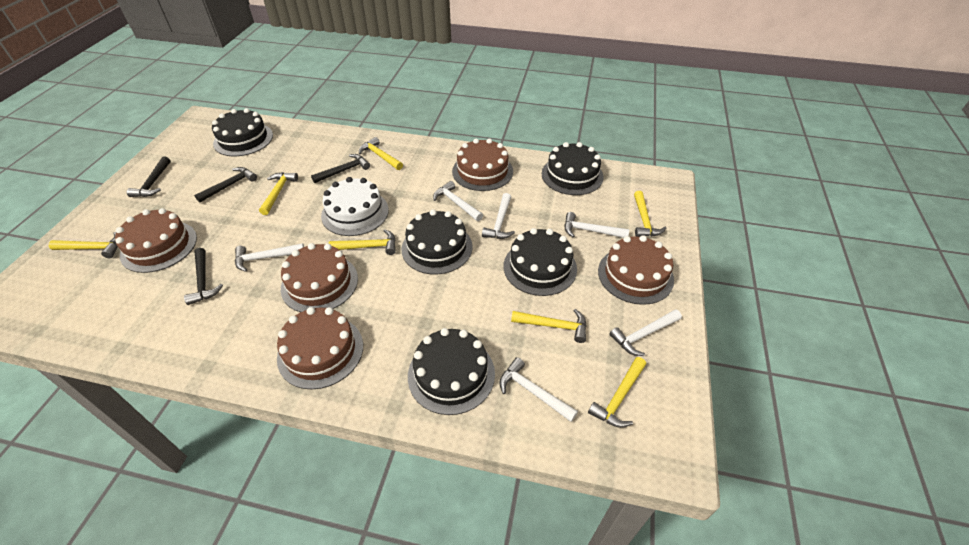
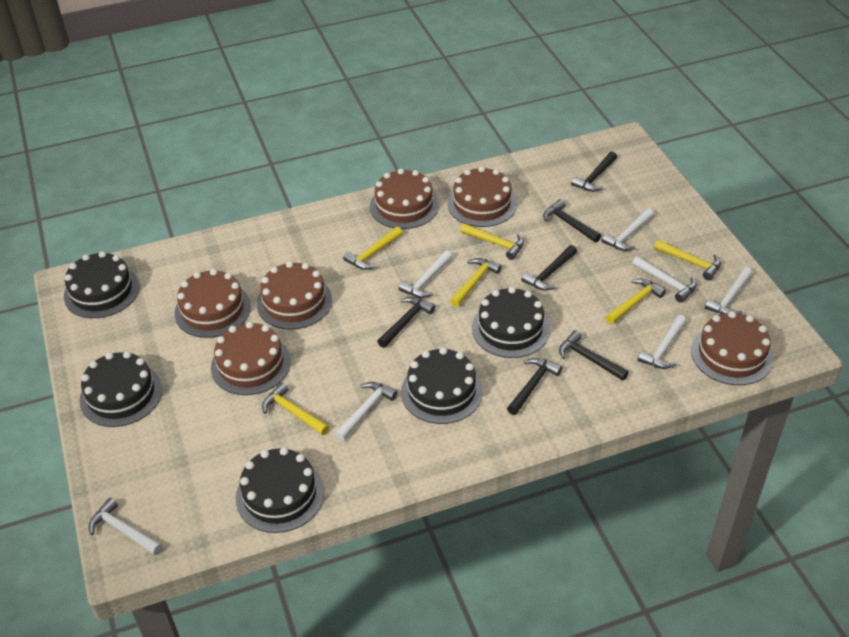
black hammer: [127,157,171,197] [184,248,223,305] [194,167,257,203] [311,154,370,183] = 4 -> [377,297,435,348] [507,358,562,415] [521,245,577,291] [543,199,601,243] [559,330,629,381] [571,151,617,192] = 6
brown cake: [115,208,197,273] [277,307,363,389] [281,243,358,312] [452,139,513,191] [598,235,674,305] = 5 -> [175,269,251,338] [211,321,291,395] [257,261,332,330] [370,169,439,229] [447,166,517,227] [691,311,773,385] = 6
white cake: [321,177,389,236] = 1 -> none = 0
white hammer: [235,243,304,272] [433,181,483,221] [482,193,515,239] [500,357,578,422] [565,212,629,238] [609,309,682,356] = 6 -> [89,498,162,555] [335,382,397,441] [399,250,453,298] [602,208,654,251] [632,256,697,303] [638,315,686,369] [705,267,752,314] = 7
yellow hammer: [49,232,118,258] [259,172,298,215] [328,229,396,255] [359,137,403,170] [511,309,587,343] [588,357,646,428] [634,191,666,237] = 7 -> [262,382,329,435] [343,227,403,270] [450,258,502,307] [460,223,524,260] [606,279,666,324] [654,240,721,280] = 6

